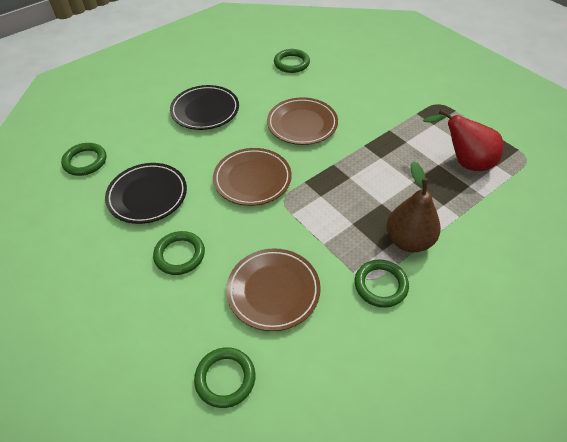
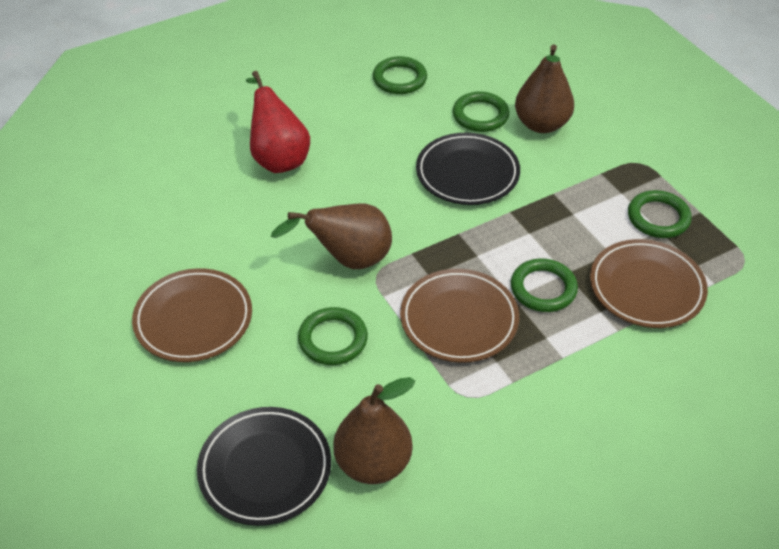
brown pear: [387,161,441,252] = 1 -> [271,203,392,269] [333,377,415,484] [515,45,574,133] = 3

